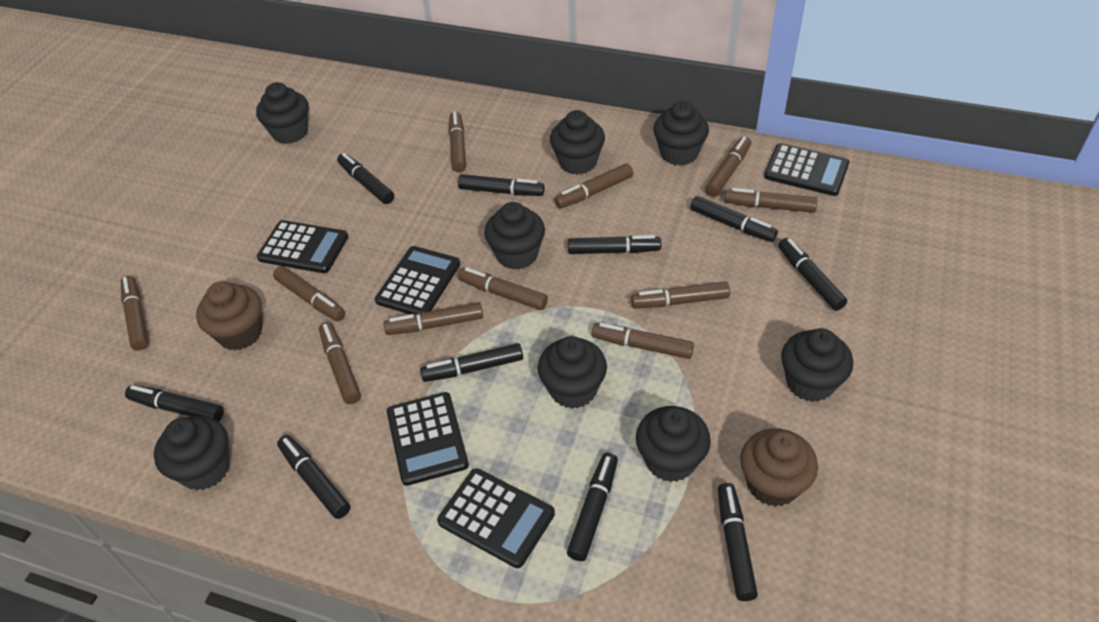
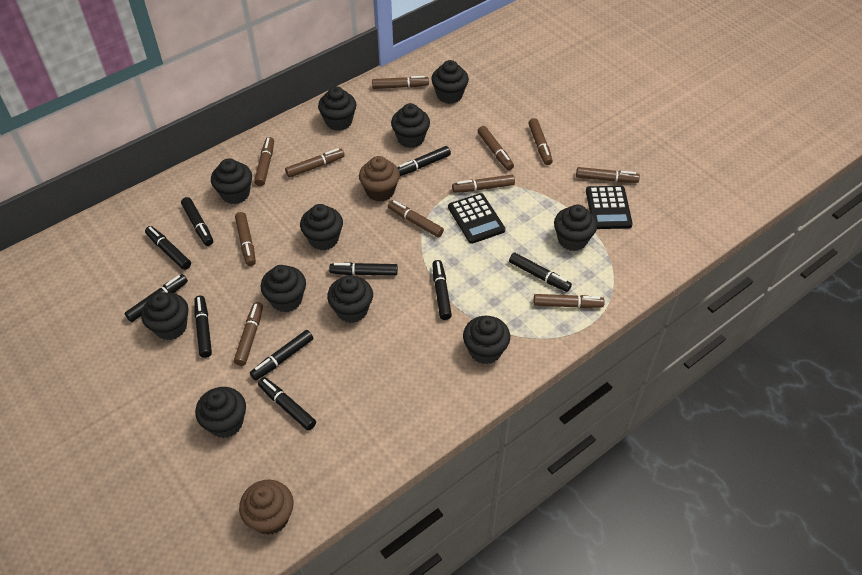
black calculator: [257,220,348,273] [375,246,460,315] [387,392,469,486] [437,468,555,568] [764,143,849,196] = 5 -> [448,193,505,244] [586,186,633,229] = 2
black cupcake: [154,416,230,491] [256,82,309,144] [484,202,545,270] [538,336,607,409] [550,110,605,175] [636,406,711,482] [653,101,709,166] [781,328,853,402] = 8 -> [141,292,188,340] [195,387,246,438] [211,159,252,204] [261,265,306,312] [300,204,343,250] [318,86,357,131] [327,275,373,323] [391,103,430,148] [431,60,469,104] [463,316,510,364] [554,204,597,251] = 11

